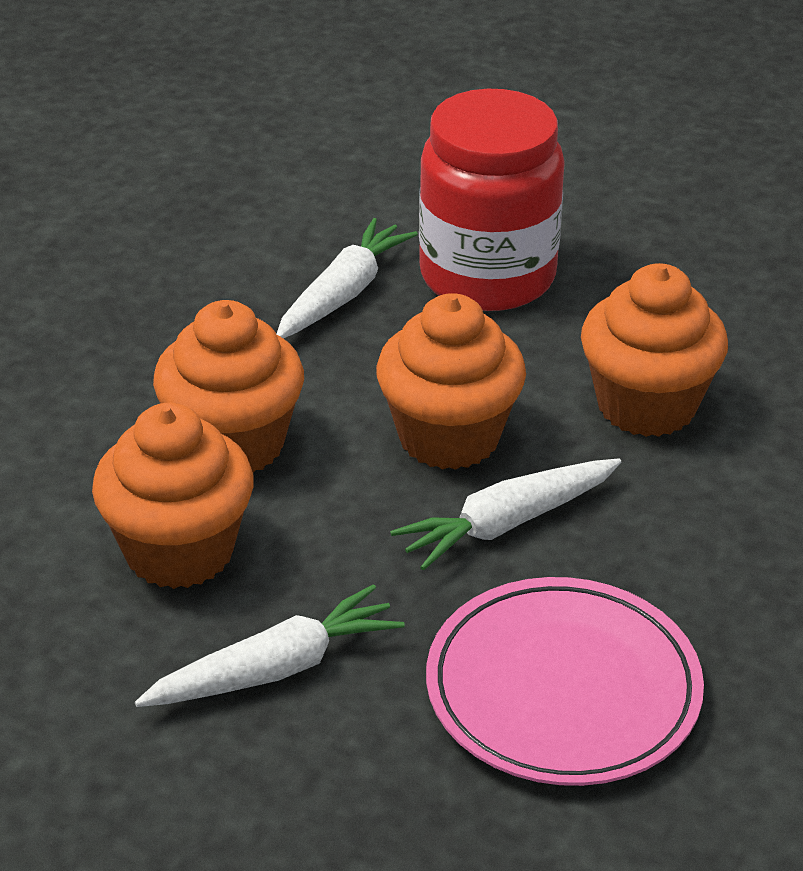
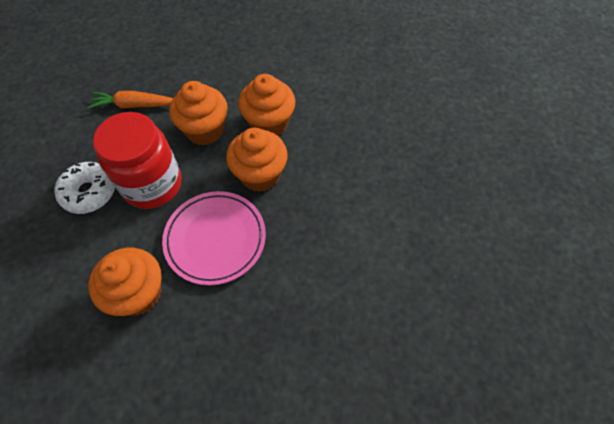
orange carrot: none = 0 -> [87,91,173,109] = 1
white carrot: [135,584,405,707] [277,218,418,338] [390,458,621,571] = 3 -> none = 0
white donut: none = 0 -> [55,162,115,214] = 1

